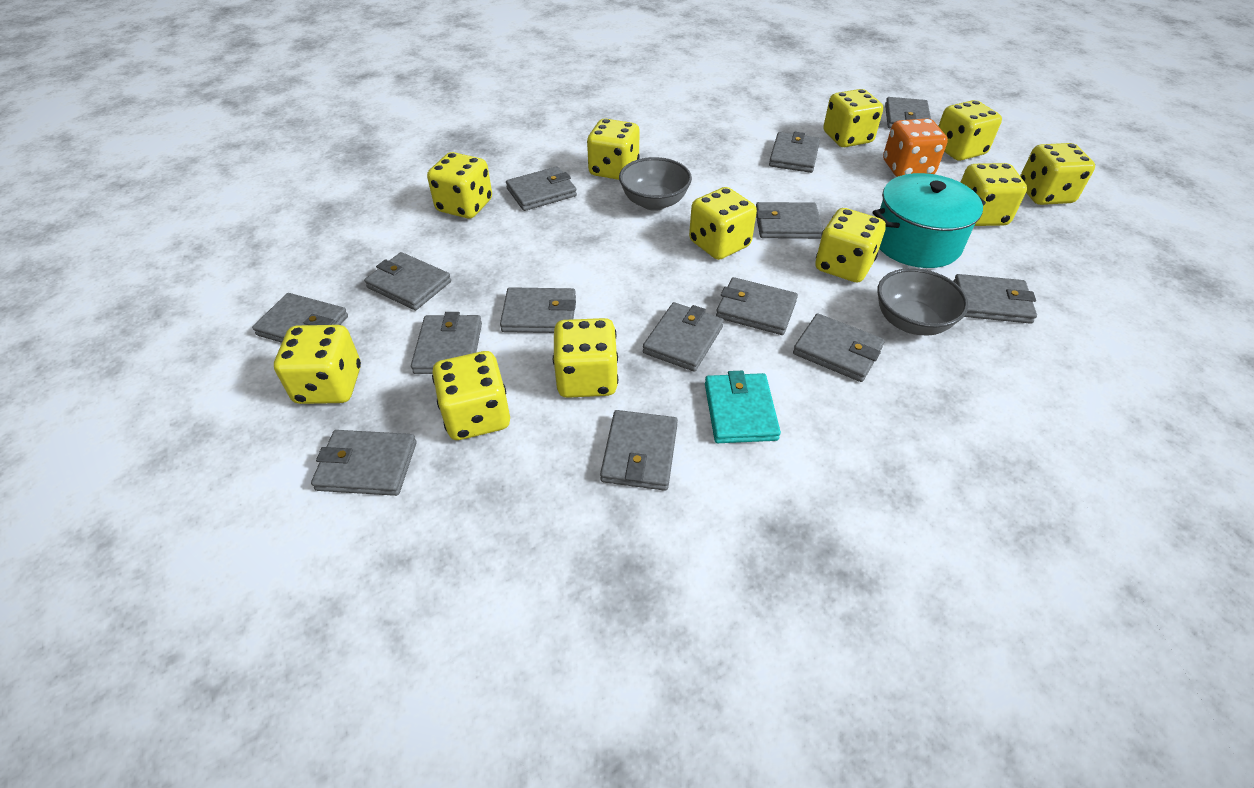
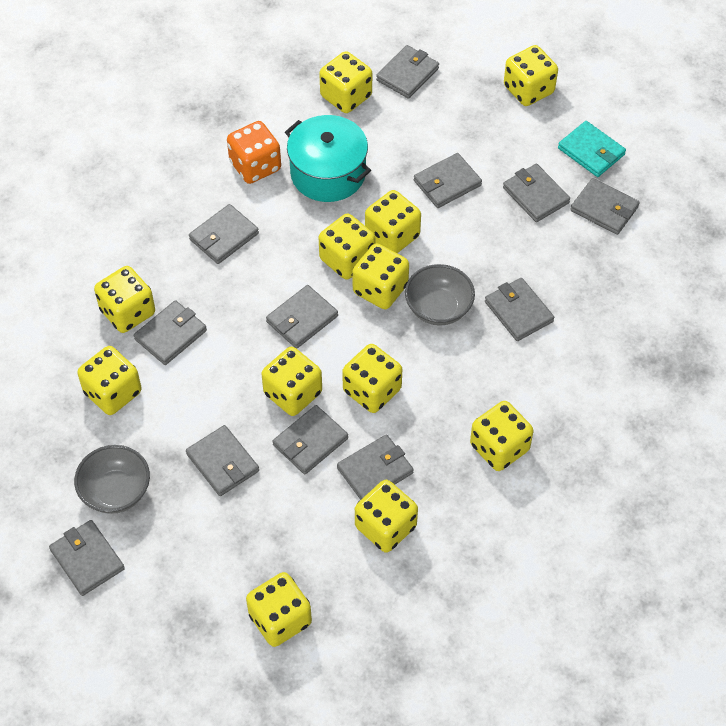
grey wallet: [252,293,348,343] [311,430,417,496] [364,252,451,310] [411,312,482,374] [500,287,576,333] [506,166,577,211] [600,410,678,491] [643,302,724,372] [716,277,798,335] [756,202,823,239] [769,132,820,173] [793,313,885,382] [885,97,931,128] [953,274,1037,324] = 14 -> [49,520,125,596] [134,300,207,365] [186,425,259,496] [189,204,259,264] [266,285,338,349] [273,405,348,475] [337,435,414,500] [376,45,439,99] [414,153,482,208] [485,278,554,341] [503,164,570,222] [570,178,640,235] = 12
yellow dice: [274,325,361,404] [427,152,492,219] [432,351,510,440] [553,318,618,398] [587,119,640,180] [689,187,757,260] [815,208,886,283] [823,89,883,147] [938,100,1002,161] [960,163,1027,226] [1020,143,1095,205] = 11 -> [77,346,142,415] [94,266,155,333] [246,572,312,647] [261,347,322,416] [319,51,372,113] [319,213,375,280] [342,344,402,413] [352,243,409,309] [355,480,418,553] [365,190,421,253] [470,401,534,471] [504,45,558,106] = 12

